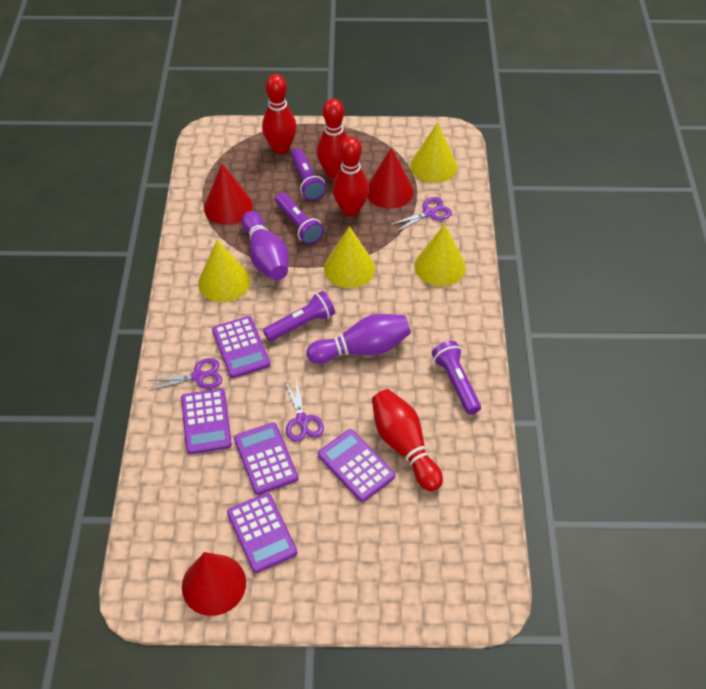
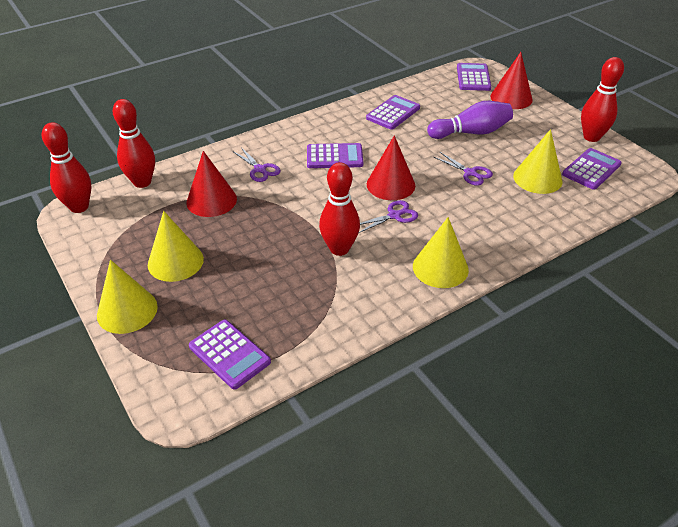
purple bowling pin: [242,211,289,280] [306,314,411,364] = 2 -> [427,101,513,139] = 1
purple flashlight: [263,291,335,342] [275,193,324,245] [291,148,326,201] [432,341,481,415] = 4 -> none = 0

